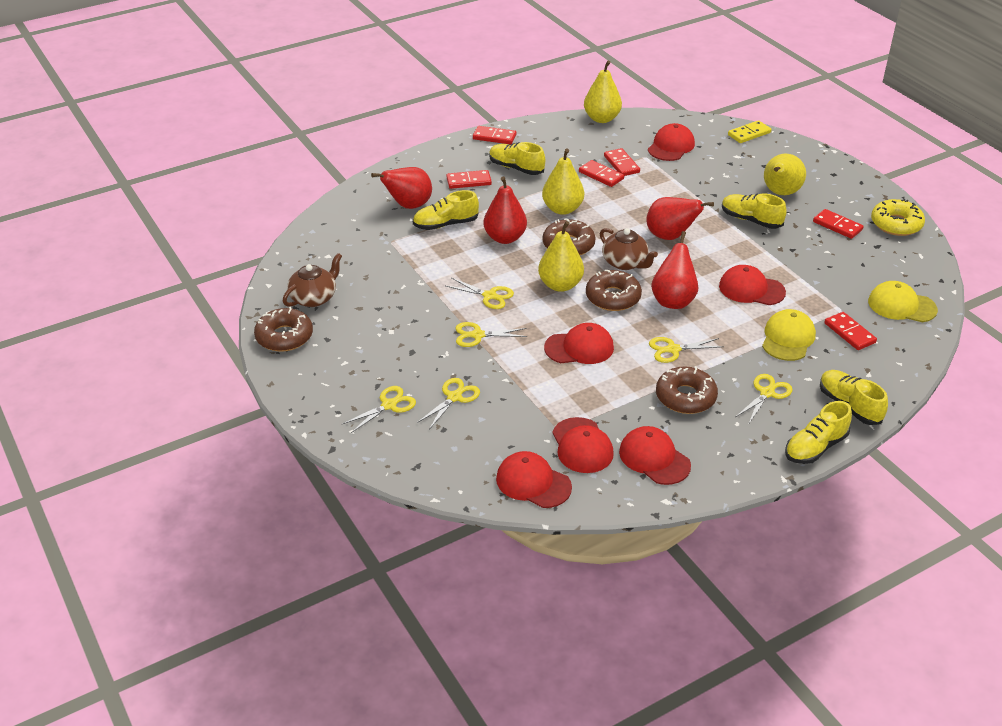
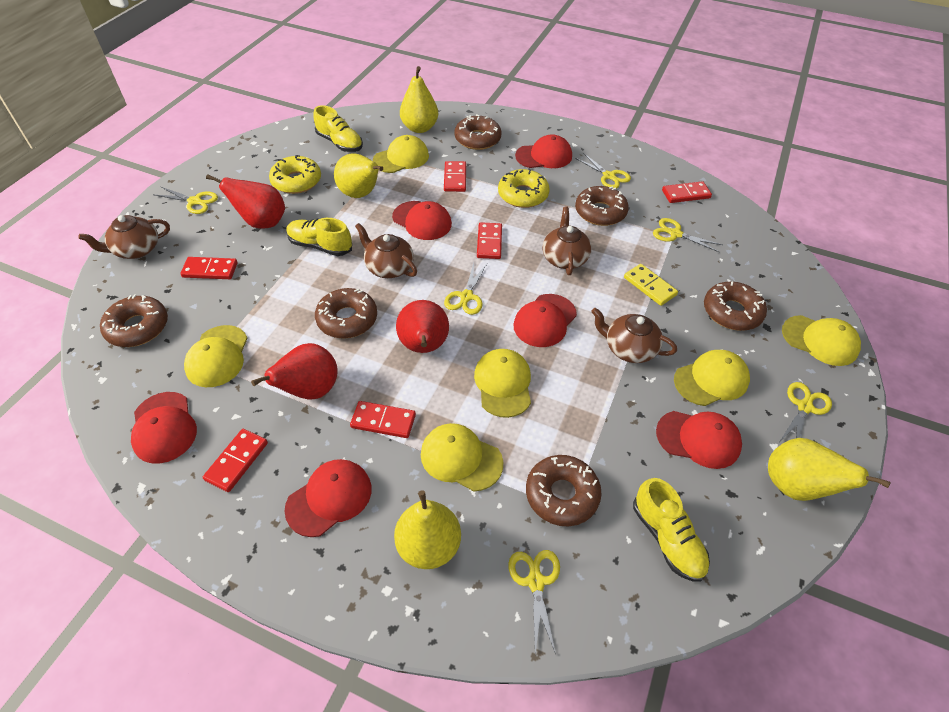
brown donut: [254,307,313,352] [543,218,596,255] [586,270,642,311] [656,366,718,414] = 4 -> [100,294,168,347] [315,288,377,339] [454,114,502,150] [526,455,602,526] [575,186,629,226] [704,282,767,331] = 6
brown teapot: [283,253,342,307] [600,228,658,270] = 2 -> [78,215,170,259] [355,223,417,278] [543,206,592,275] [591,308,677,363] = 4
red pear: [371,167,432,209] [483,177,527,244] [647,197,714,240] [651,231,698,309] = 4 -> [206,174,285,228] [251,343,338,400] [396,300,449,353] = 3
yellow cap: [762,309,816,361] [868,281,938,322] = 2 -> [184,325,248,387] [373,135,429,173] [421,423,503,491] [474,349,531,418] [674,350,750,406] [782,315,861,366] = 6
yellow donut: [871,199,925,236] = 1 -> [269,155,321,194] [498,168,550,208] = 2
yellow shoe: [413,190,479,230] [489,142,545,175] [722,193,787,229] [785,401,852,464] [820,370,888,425] = 5 -> [286,218,352,256] [313,105,363,152] [633,478,710,581] = 3

